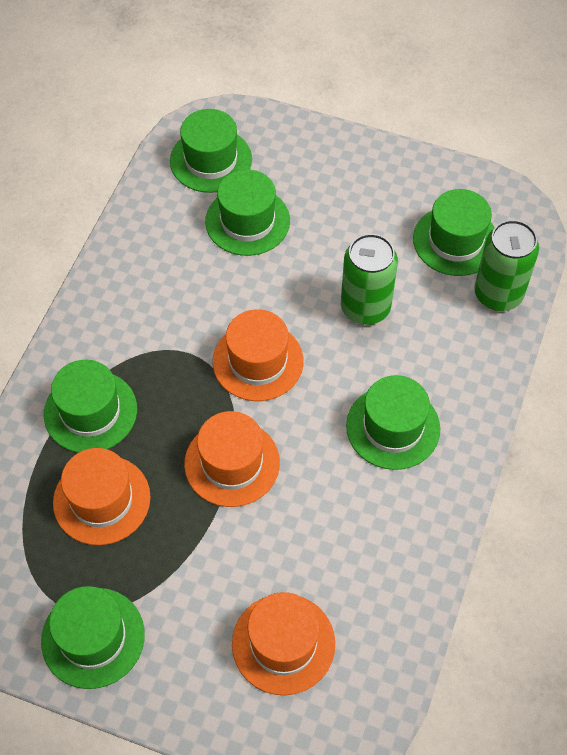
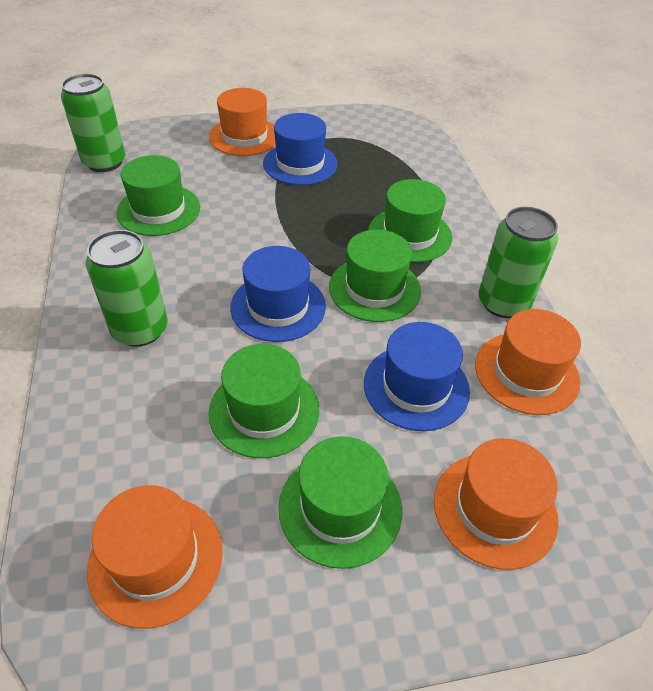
blue hat: none = 0 -> [230,246,326,342] [263,113,338,185] [364,322,470,431] = 3
green can: [341,234,398,325] [474,220,539,311] = 2 -> [61,74,125,172] [86,230,168,347] [479,207,558,318] = 3
green hat: [41,586,145,689] [44,360,137,453] [170,109,252,193] [205,169,290,256] [346,375,440,470] [413,189,495,276] = 6 -> [116,155,200,236] [209,344,319,458] [278,436,402,569] [329,230,421,322] [368,179,452,262] = 5

